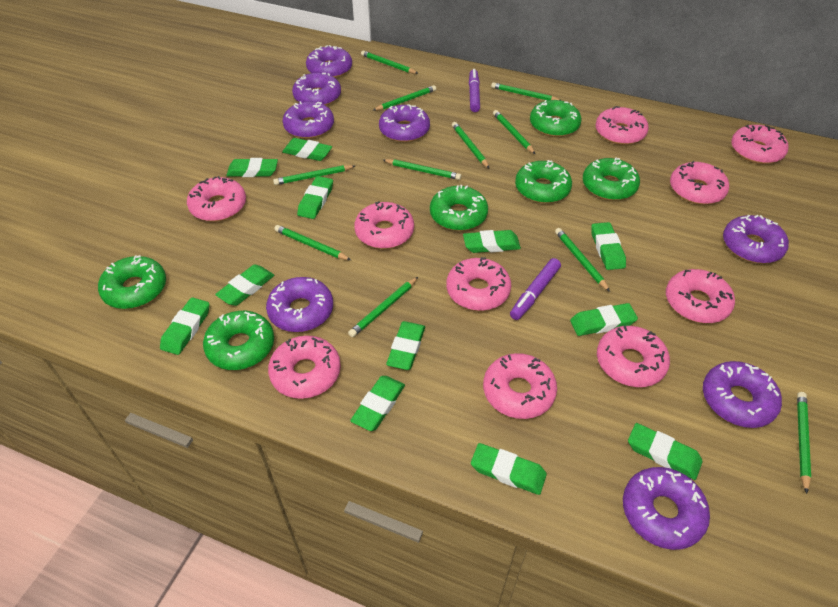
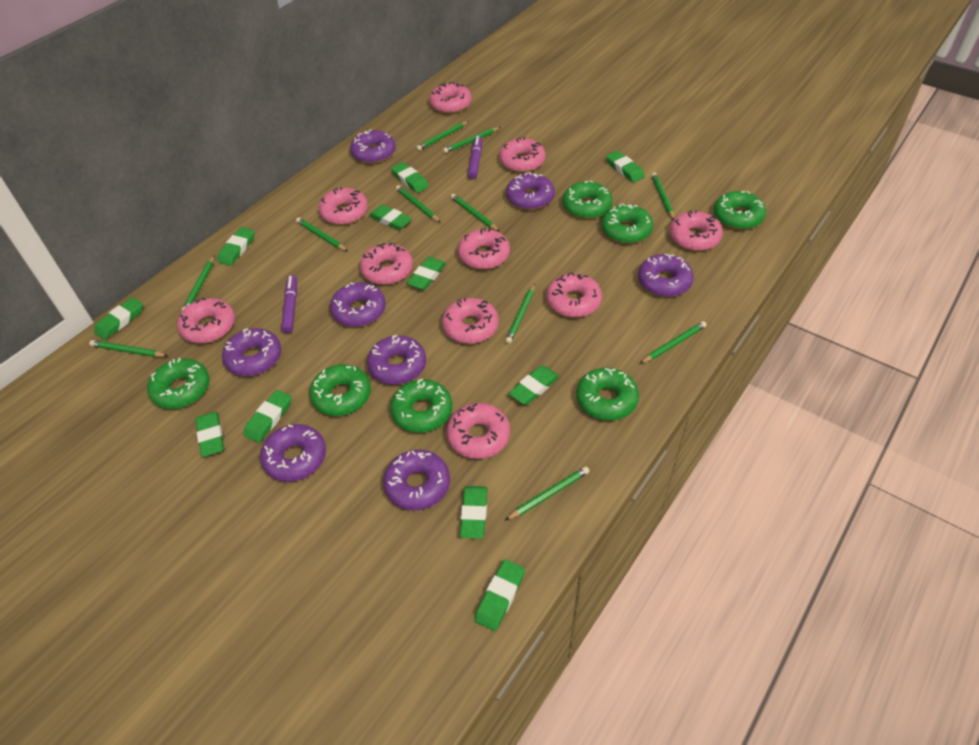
green donut: [98,255,166,309] [203,311,274,370] [430,185,488,231] [515,160,572,203] [530,100,582,137] [583,158,640,200] = 6 -> [147,358,210,409] [309,364,371,416] [390,379,452,433] [563,180,613,219] [576,368,639,420] [602,204,653,244] [714,191,766,229] = 7
green eraser: [160,297,209,355] [215,264,274,306] [227,158,278,177] [282,138,332,161] [297,176,333,219] [350,376,405,431] [386,321,425,370] [463,230,521,253] [471,443,547,495] [570,303,638,336] [591,222,626,270] [628,423,702,480] = 12 -> [94,297,143,340] [195,412,224,457] [217,227,255,266] [243,390,292,443] [369,205,412,230] [391,162,429,193] [407,257,446,290] [460,486,488,539] [474,559,525,631] [509,365,559,405] [606,151,645,183] = 11

